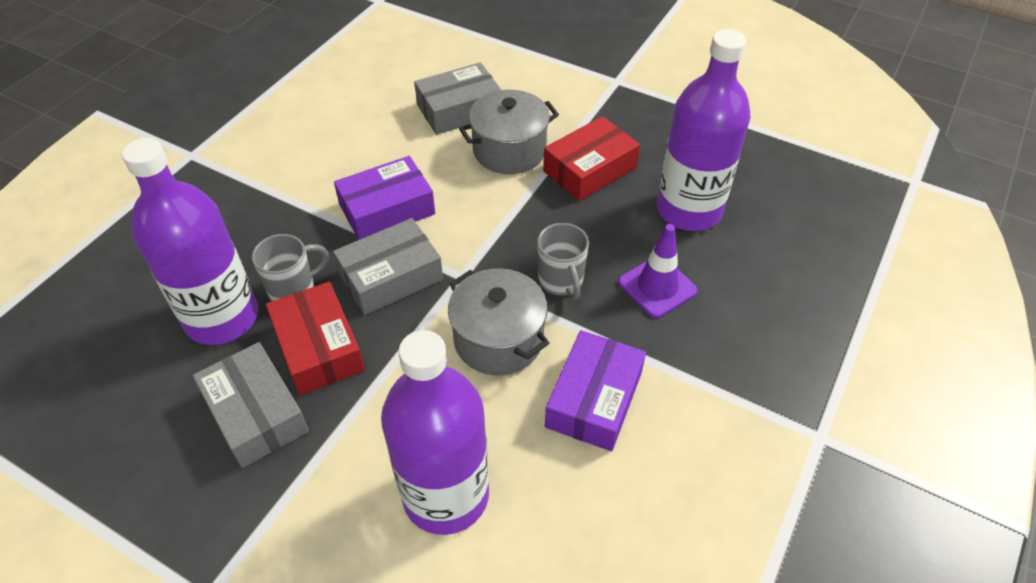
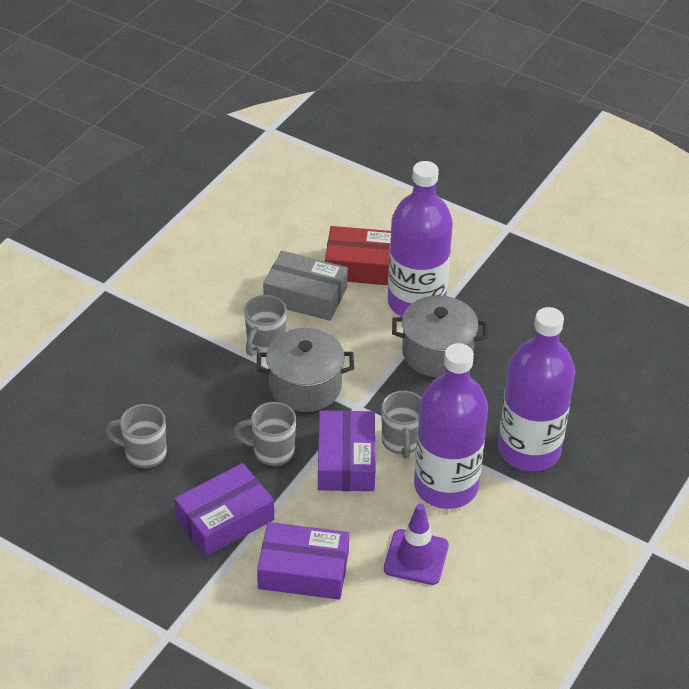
grey box: [193,342,309,468] [333,218,443,315] [414,62,501,135] = 3 -> [263,251,348,321] = 1
grey mug: [252,234,329,301] [537,223,589,300] = 2 -> [105,404,167,468] [233,402,296,466] [244,295,287,356] [382,391,421,459] = 4
purple box: [334,156,435,240] [545,330,646,451] = 2 -> [174,463,274,556] [257,522,349,600] [318,410,375,491] = 3
red box: [266,282,365,395] [543,116,640,201] = 2 -> [325,226,391,285] = 1

